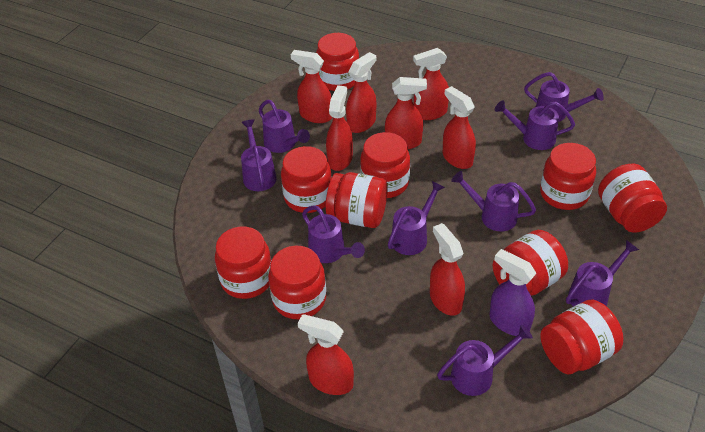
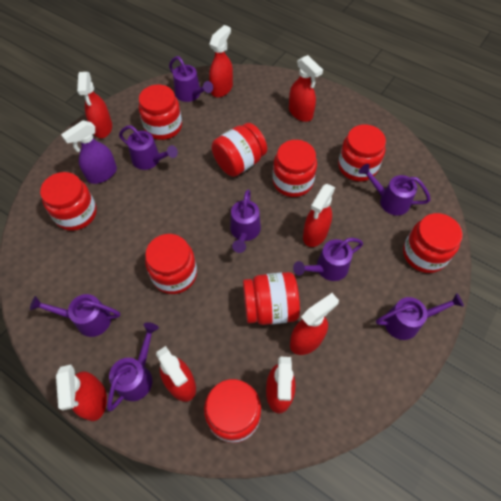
purple watering can: [241,119,277,191] [259,100,310,153] [302,205,365,263] [388,181,445,255] [437,325,533,396] [451,171,536,231] [495,100,575,150] [524,72,604,122] [566,240,639,307] = 9 -> [30,294,120,337] [107,322,159,411] [119,125,178,170] [169,56,213,102] [230,190,261,253] [293,238,363,281] [359,164,431,216] [376,293,464,340] = 8
red jar: [215,227,271,299] [268,246,326,319] [281,146,332,213] [316,33,359,91] [326,172,387,228] [360,132,410,198] [493,230,568,296] [540,143,596,210] [541,300,623,374] [598,164,667,233] = 10 -> [40,172,97,231] [139,84,182,140] [145,234,197,294] [204,379,261,443] [211,123,267,177] [243,272,300,325] [273,140,317,197] [338,125,386,181] [403,213,463,273] = 9

